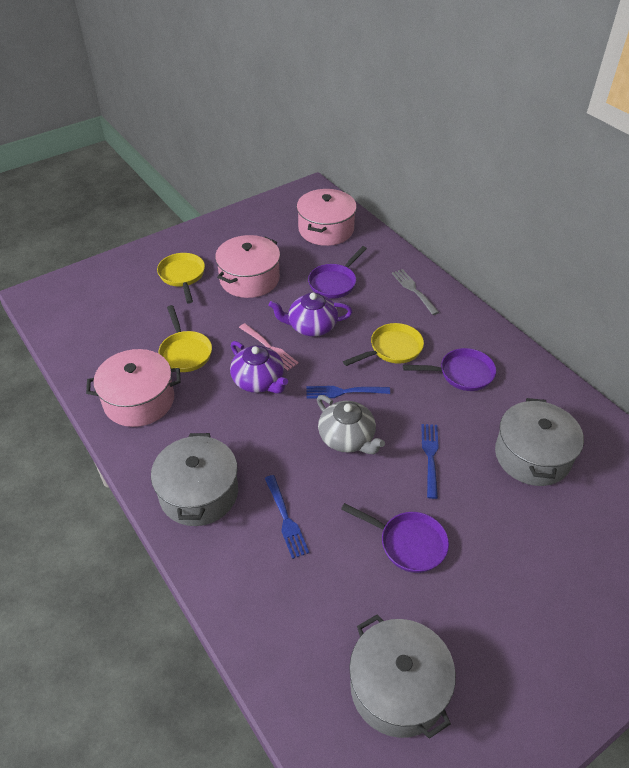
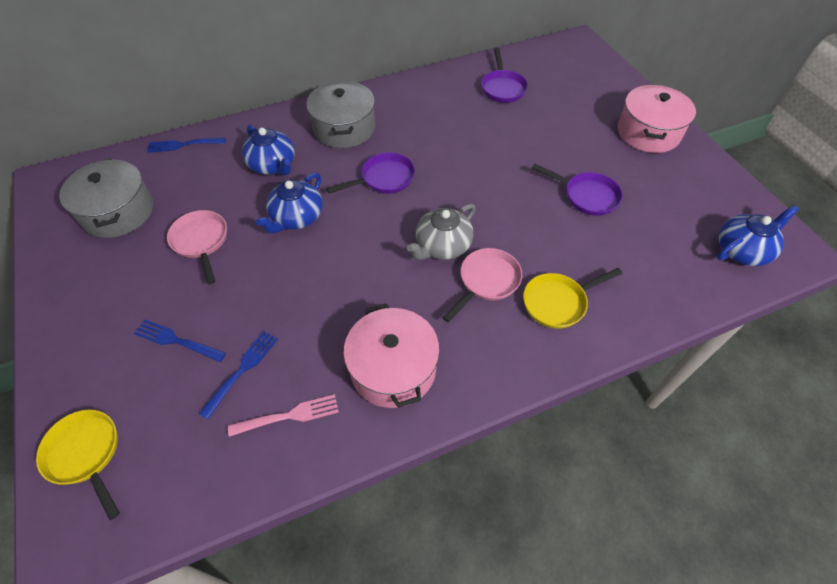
blue teapot: none = 0 -> [242,125,295,176] [256,172,323,233] [717,205,799,266] = 3
grey fork: [392,269,439,315] = 1 -> none = 0
grey pot: [151,433,238,526] [349,614,456,739] [495,398,584,486] = 3 -> [59,158,153,238] [306,81,375,148] = 2
pink pan: none = 0 -> [167,210,227,285] [442,248,522,322] = 2
pink pot: [86,349,181,427] [215,235,280,298] [297,189,357,246] = 3 -> [343,303,440,408] [618,85,696,153] = 2
purple teapot: [230,341,288,394] [269,293,352,336] = 2 -> none = 0
yellow pan: [157,253,205,304] [158,305,212,372] [343,323,424,366] = 3 -> [36,410,120,520] [523,268,623,329] = 2

